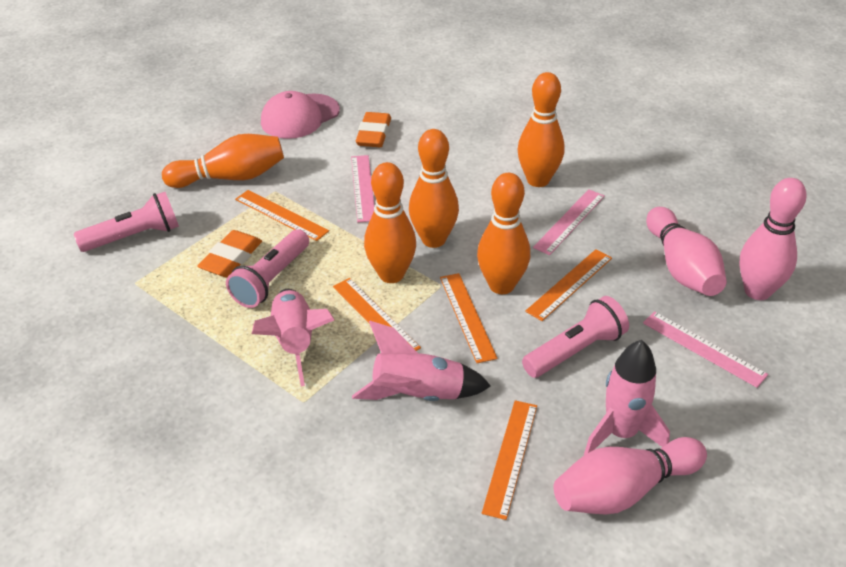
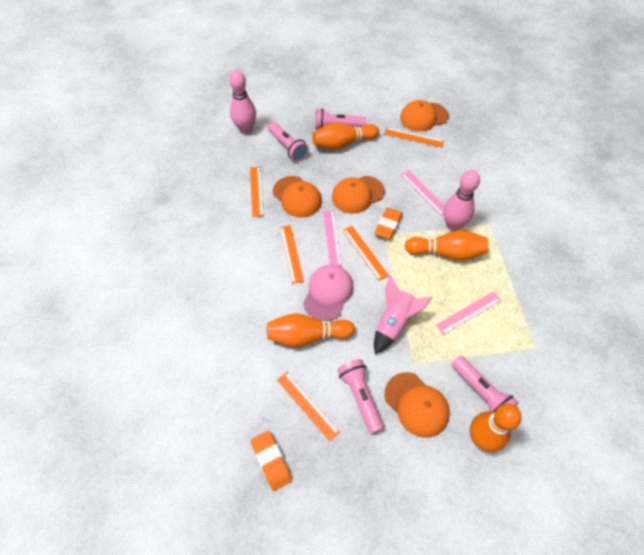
orange bowling pin: [162,134,284,188] [364,162,416,283] [409,129,459,248] [477,173,530,294] [518,72,565,187] = 5 -> [267,313,355,347] [312,123,379,150] [405,230,488,261] [470,404,522,452] = 4
orange cap: none = 0 -> [273,176,322,218] [332,176,385,214] [384,372,450,438] [400,100,449,132] = 4
pink bowling pin: [554,437,707,514] [646,207,727,296] [739,178,807,300] = 3 -> [229,70,256,134] [443,170,480,231] = 2
pink flashlight: [74,192,179,252] [226,229,309,308] [522,296,629,378] = 3 -> [268,122,309,162] [315,108,367,130] [337,359,384,434] [451,356,518,412] = 4
pink rocket: [252,289,335,386] [352,321,491,401] [584,340,670,455] = 3 -> [374,275,433,354] = 1

